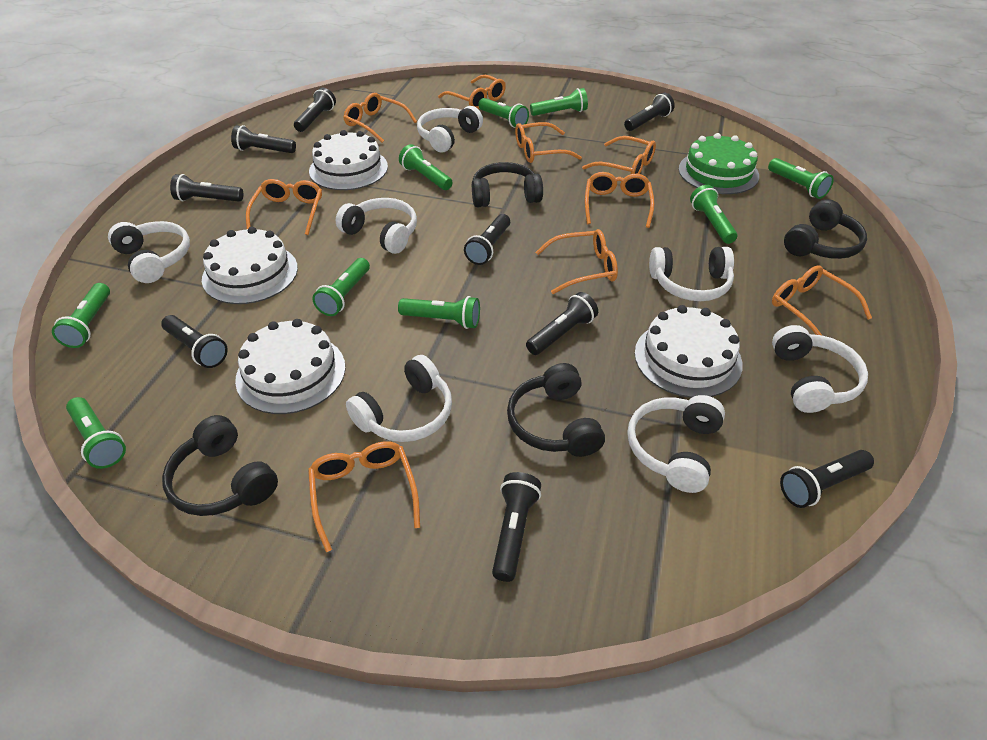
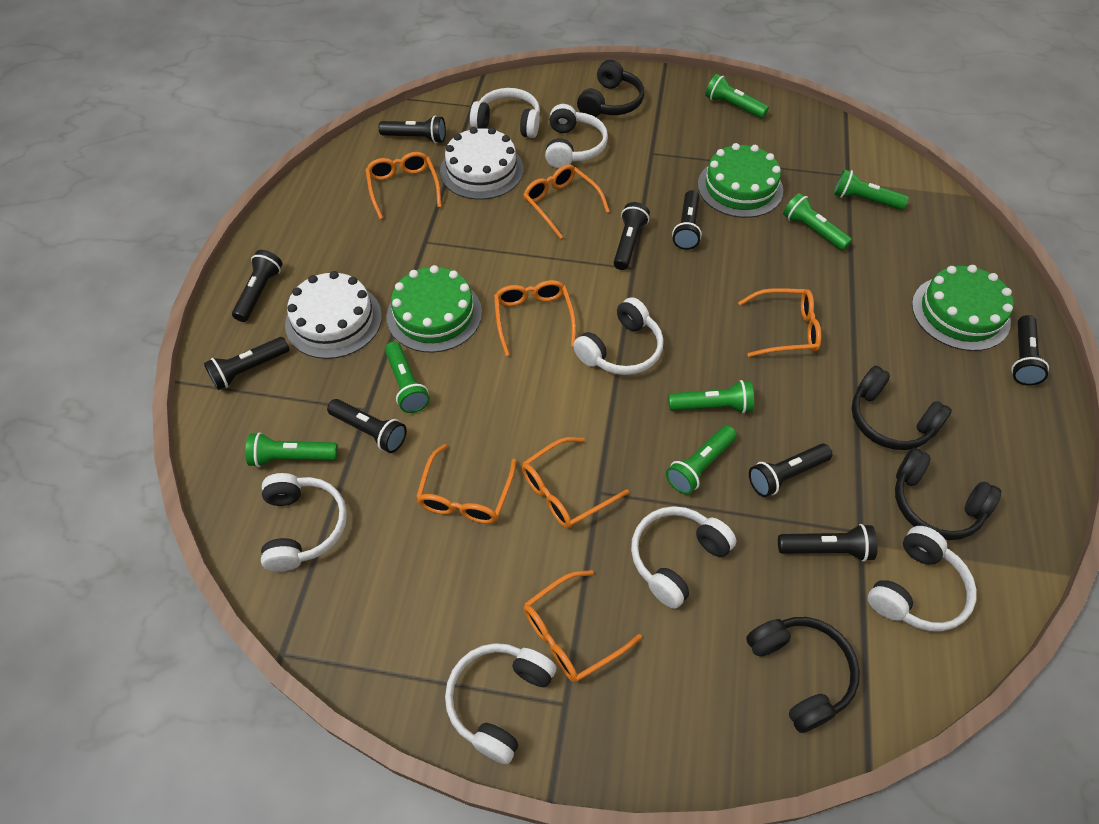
green cake: [679,133,759,194] = 1 -> [387,265,482,353] [698,143,783,218] [912,265,1014,351] = 3
green flashlight: [52,283,110,348] [66,397,126,469] [312,258,370,316] [398,296,480,329] [399,144,453,190] [478,98,529,128] [530,88,588,116] [690,185,737,244] [768,158,834,199] = 9 -> [245,432,338,467] [385,342,430,413] [666,426,737,495] [668,380,754,413] [705,74,769,118] [783,193,852,251] [834,169,909,210] = 7
orange glasses: [246,179,322,235] [308,441,420,552] [343,93,417,143] [438,75,506,109] [515,122,582,163] [536,229,618,294] [582,136,656,174] [585,172,654,228] [772,266,872,335] = 9 -> [365,152,441,220] [416,444,516,524] [494,280,576,356] [522,437,629,529] [523,164,610,239] [524,570,642,683] [738,288,821,357] = 7
white cake: [202,227,298,304] [235,319,345,414] [309,130,388,190] [635,305,743,398] = 4 -> [285,271,382,359] [440,127,523,200] = 2

